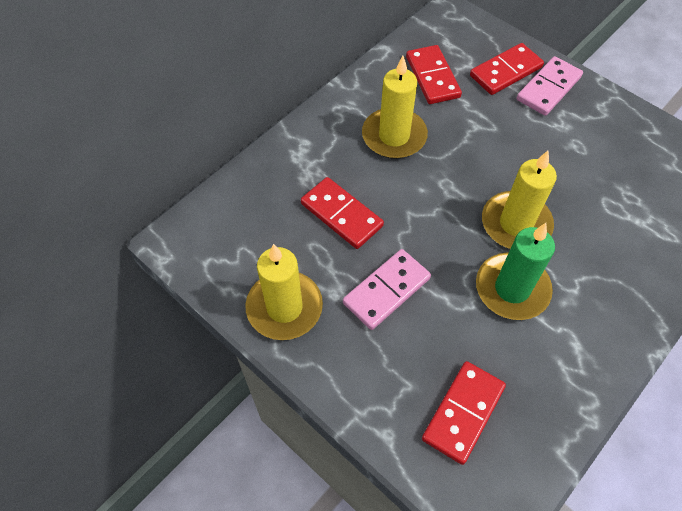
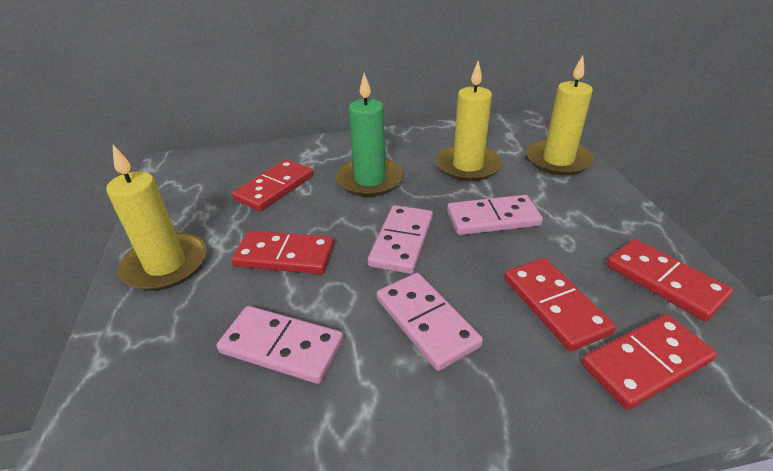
pink domino: [343,249,431,330] [517,56,583,116] = 2 -> [217,306,344,384] [368,205,433,274] [377,273,483,371] [447,195,543,235] = 4
red domino: [301,177,384,249] [406,45,462,104] [422,361,506,465] [470,43,544,95] = 4 -> [231,230,334,274] [232,159,313,211] [504,258,616,351] [581,314,717,410] [607,239,733,321] = 5

